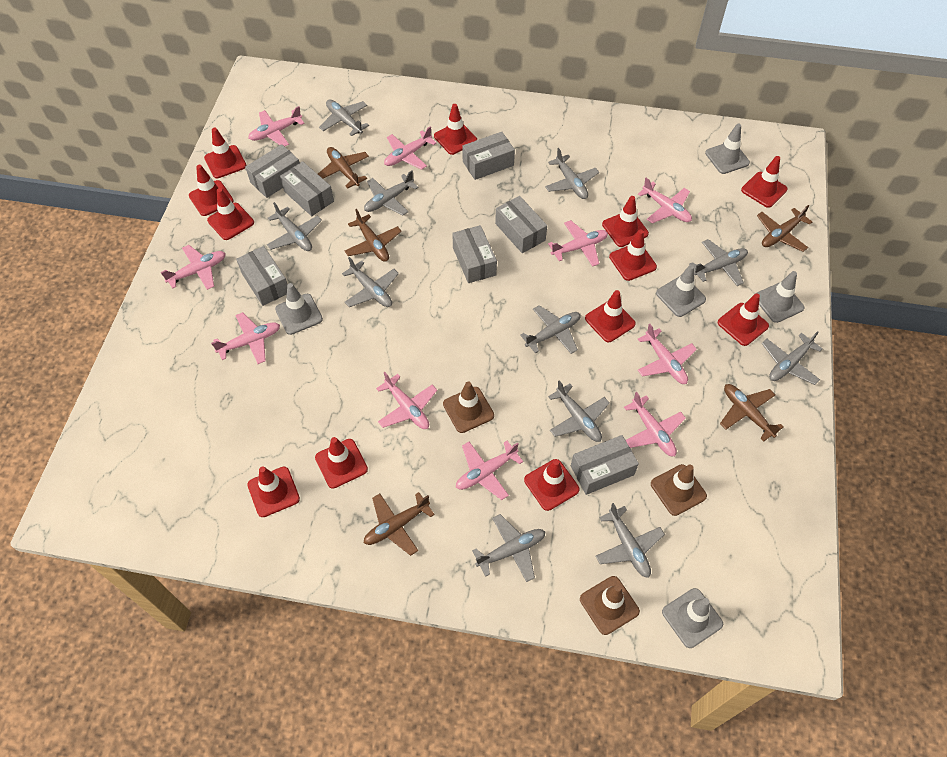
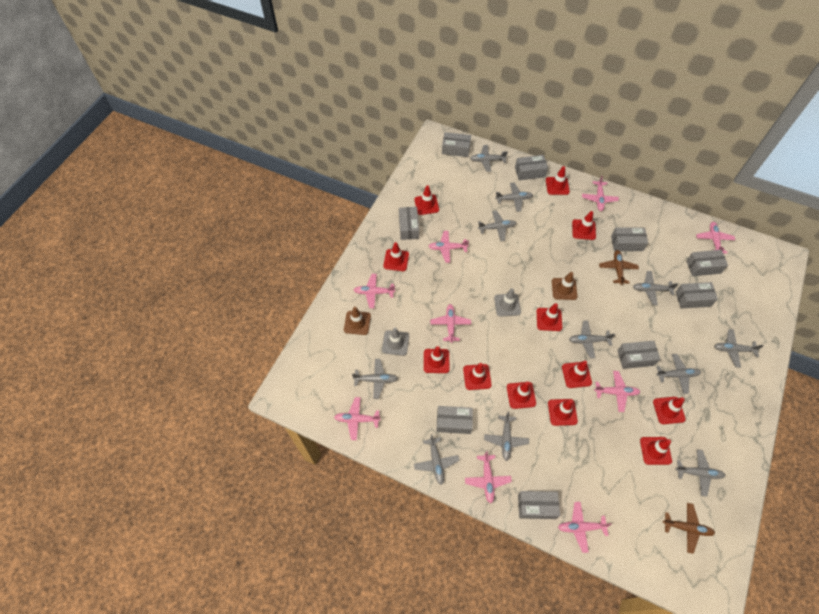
brown plane: [318,147,369,189] [345,209,402,262] [364,492,435,556] [720,384,784,442] [757,205,812,252] = 5 -> [599,250,639,285] [663,503,715,554] = 2
brown traffic cone: [443,381,494,433] [580,576,640,635] [651,464,707,516] = 3 -> [344,307,371,335] [552,272,578,300] = 2
grey box: [236,246,288,306] [245,144,300,198] [280,161,334,216] [452,225,497,283] [462,132,515,180] [495,196,547,253] [571,435,639,495] = 7 -> [399,207,419,240] [437,406,473,434] [442,132,471,157] [515,155,548,180] [518,491,560,519] [611,227,648,251] [617,341,660,369] [676,282,718,309] [686,250,728,276] = 9
grey traffic cone: [275,283,323,335] [656,265,706,317] [662,588,723,648] [705,124,750,174] [755,271,804,323] = 5 -> [382,328,409,356] [494,288,521,317] = 2
pink plane: [161,245,226,290] [211,312,280,364] [248,106,304,147] [376,372,437,429] [384,126,436,170] [456,441,523,500] [548,220,608,267] [624,392,686,456] [638,178,692,224] [638,324,697,384] = 10 -> [334,397,381,440] [354,274,395,308] [428,231,469,263] [430,304,471,343] [465,451,512,503] [558,502,612,553] [582,176,619,211] [594,371,640,412] [696,222,735,254] = 9

